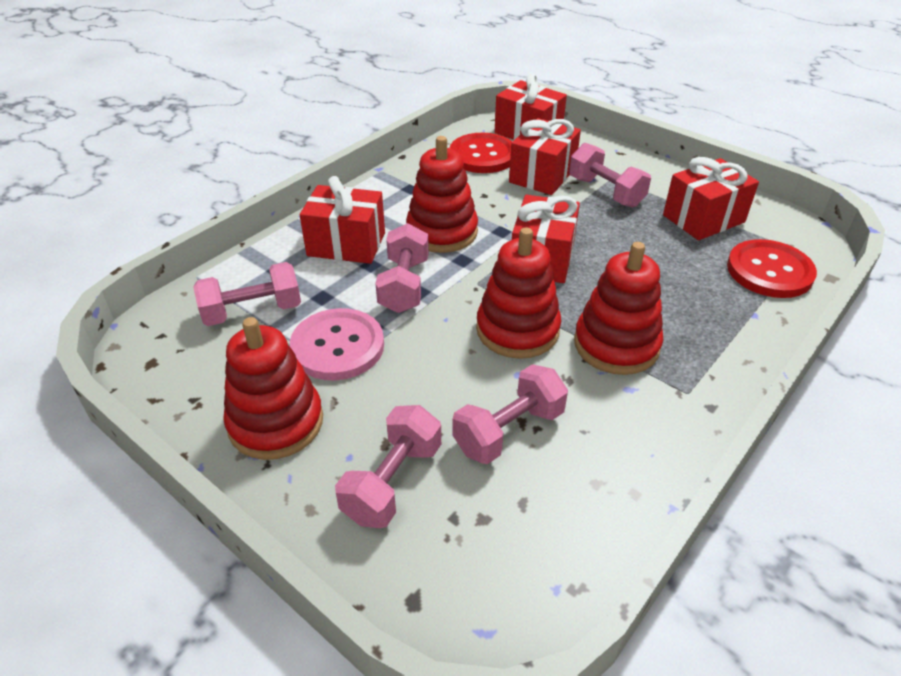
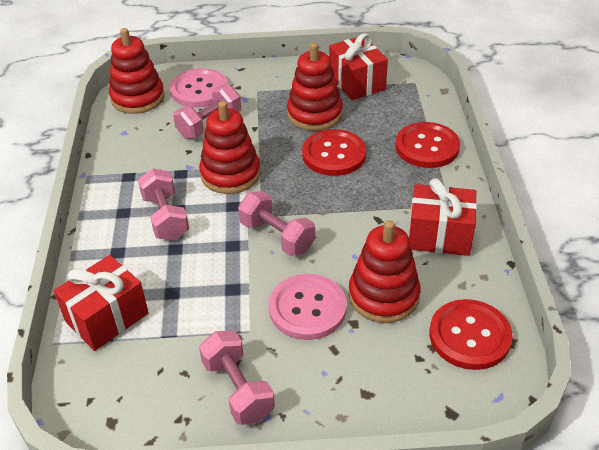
pink button: [290,308,384,380] = 1 -> [170,68,228,108] [269,274,347,340] = 2
pink dumbbell: [193,262,301,326] [335,405,441,528] [375,223,429,313] [453,364,568,464] [569,143,651,207] = 5 -> [138,168,189,241] [173,84,241,139] [199,331,275,425] [238,191,315,256] = 4
red button: [450,133,512,173] [727,239,817,298] = 2 -> [302,129,366,176] [395,122,460,168] [430,299,513,370] = 3
red gift: [300,176,385,264] [495,73,567,140] [509,118,581,195] [512,195,580,283] [663,157,759,240] = 5 -> [54,255,149,351] [329,33,388,100] [409,178,477,256] = 3

